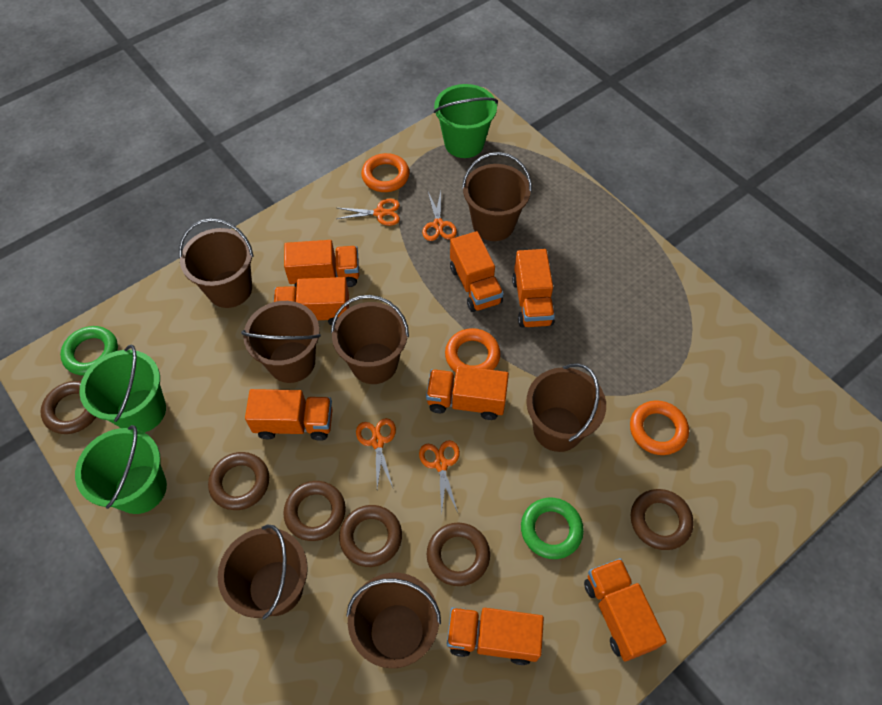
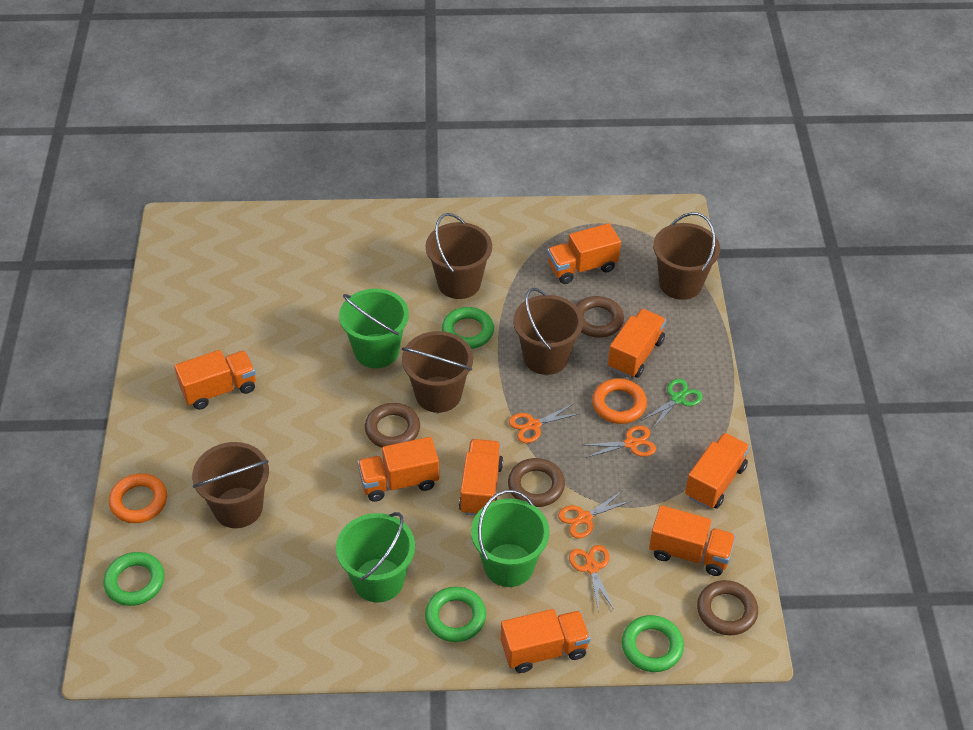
brown bucket: [179,218,254,308] [218,525,308,619] [241,301,321,383] [331,295,409,384] [346,573,441,668] [462,152,532,241] [526,363,606,452] = 7 -> [192,442,269,528] [402,331,473,413] [426,213,492,299] [513,288,583,375] [653,212,720,300] = 5
brown ring: [40,381,96,434] [208,452,269,510] [283,481,346,541] [339,505,402,567] [427,523,490,586] [631,489,694,550] = 6 -> [365,403,420,448] [508,458,565,507] [576,296,624,338] [697,580,758,635] = 4
green ring: [60,326,118,376] [521,498,584,559] = 2 -> [103,552,165,606] [425,587,486,642] [442,307,494,349] [622,615,684,672] = 4
green scissors: none = 0 -> [641,379,703,430] = 1
orange ring: [361,153,410,192] [445,328,501,373] [630,400,689,455] = 3 -> [109,473,167,523] [592,378,647,424] = 2

